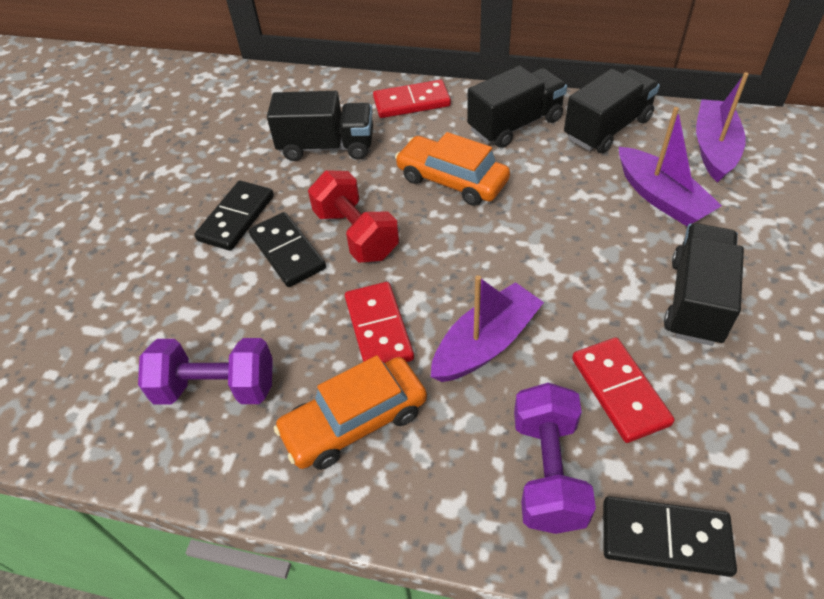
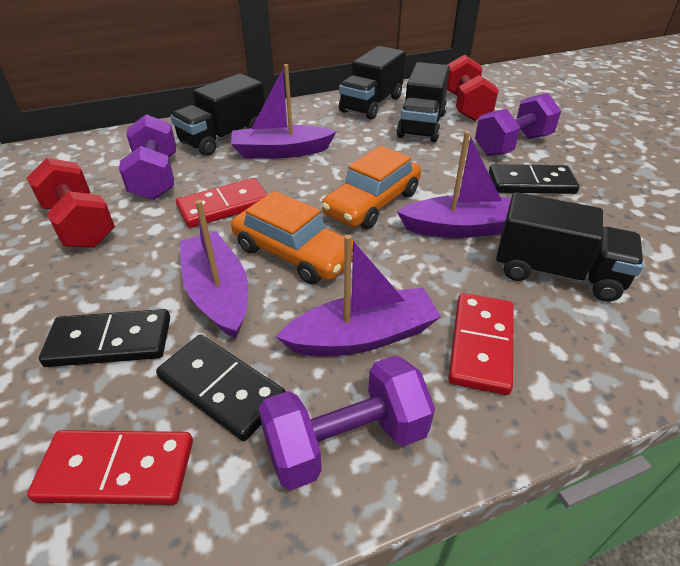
purple boat: [431,275,544,382] [619,107,722,226] [696,72,749,183] = 3 -> [180,200,248,339] [231,64,337,158] [276,235,441,356] [397,131,511,238] = 4
purple dumbbell: [138,338,273,404] [514,383,596,534] = 2 -> [119,114,176,200] [258,355,435,490] [475,93,561,156] = 3
red dumbbell: [308,170,399,262] = 1 -> [27,158,115,248] [447,54,499,121] = 2

